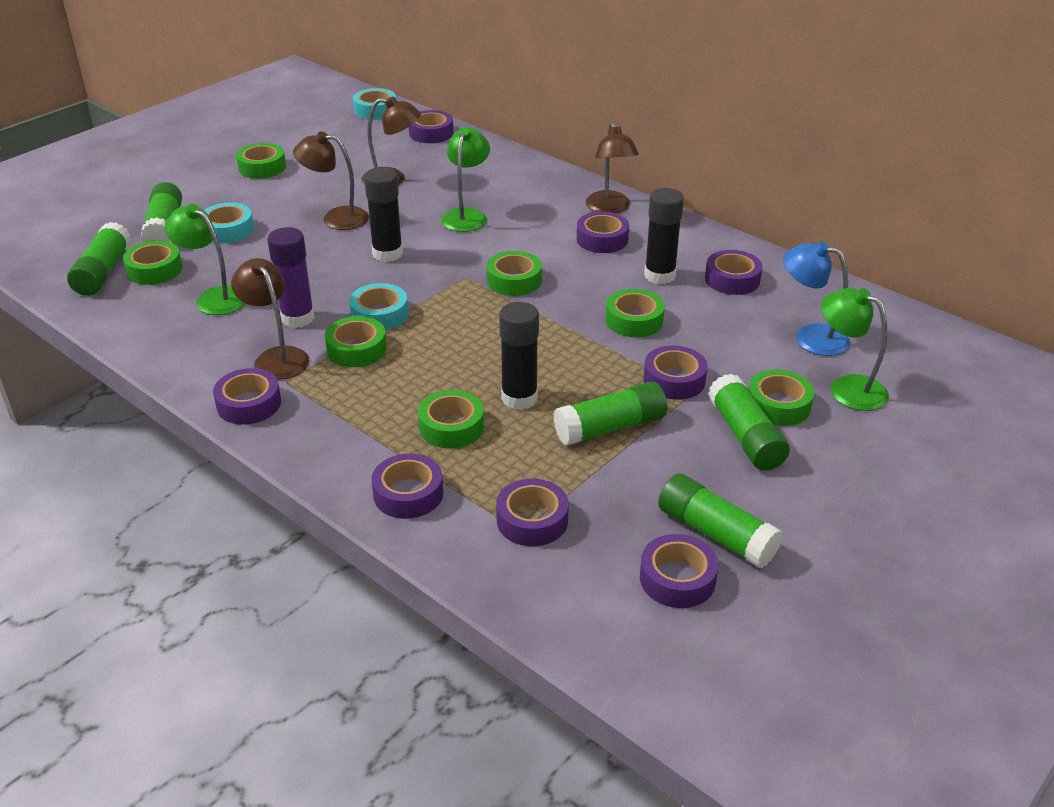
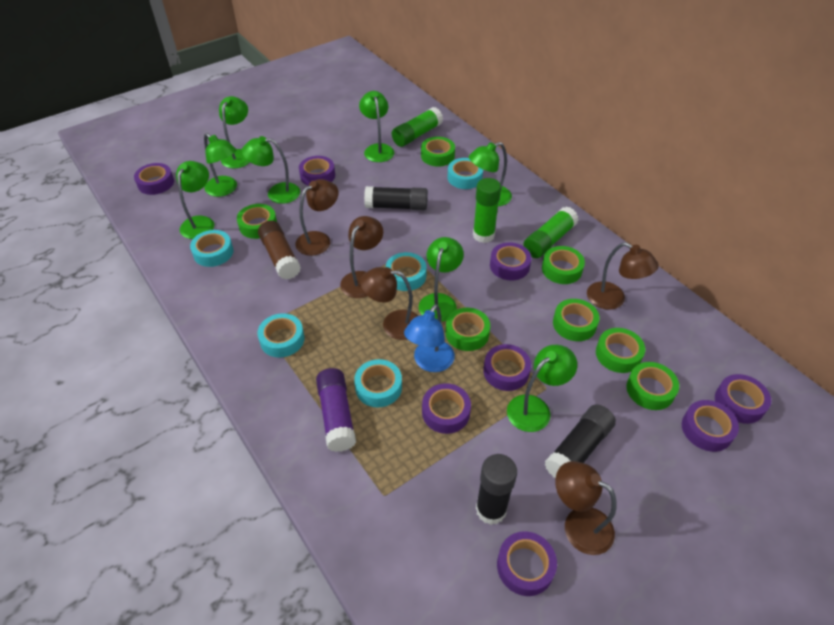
brown glue stick: none = 0 -> [258,221,301,280] = 1
brown lamp: [231,258,309,380] [293,132,369,230] [361,96,421,185] [586,122,639,213] = 4 -> [295,179,338,256] [340,216,383,298] [360,267,418,340] [555,461,616,555] [587,242,659,310] = 5
green glue stick: [67,222,131,296] [141,182,182,243] [553,381,667,446] [658,473,783,568] [708,374,790,470] = 5 -> [392,107,443,147] [473,178,501,243] [523,207,579,258] = 3
green lamp: [164,204,246,315] [441,127,490,232] [821,288,889,411] = 3 -> [176,161,214,239] [204,133,237,197] [219,96,250,168] [242,136,300,204] [359,91,394,162] [418,237,464,322] [469,142,512,206] [507,345,577,432] = 8
turquoise tape: [204,203,254,243] [349,283,408,331] [353,88,396,120] = 3 -> [190,230,234,267] [257,313,305,357] [354,359,402,407] [386,252,426,291] [447,158,483,189] = 5

